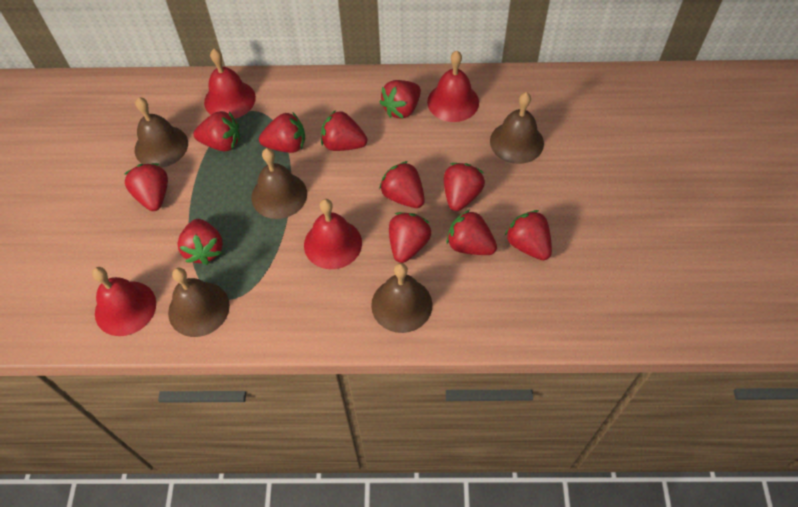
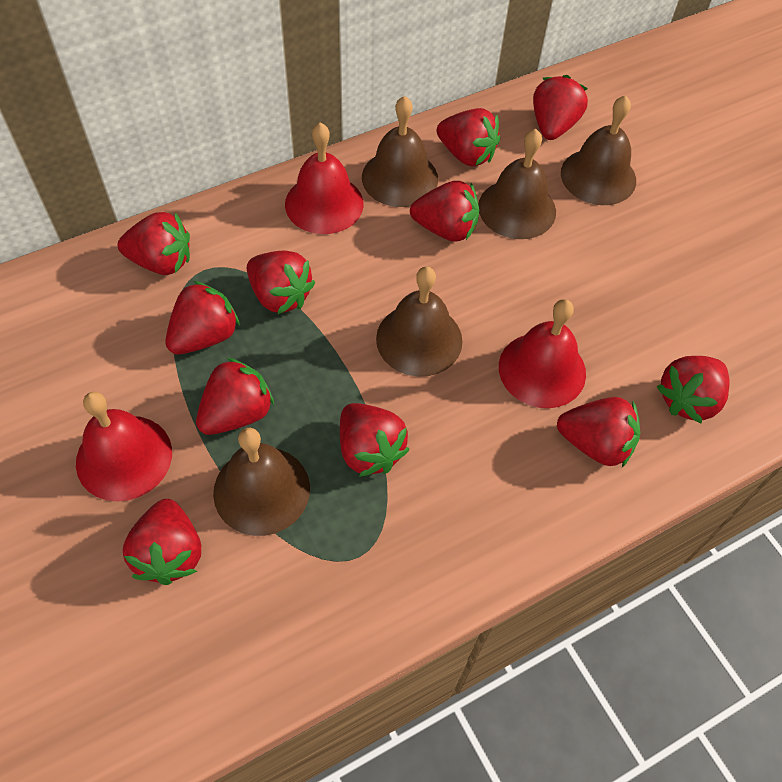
red bell: [92,267,156,336] [204,49,256,119] [304,199,362,269] [427,51,479,122] = 4 -> [76,392,172,502] [285,123,364,234] [499,299,586,408] = 3

